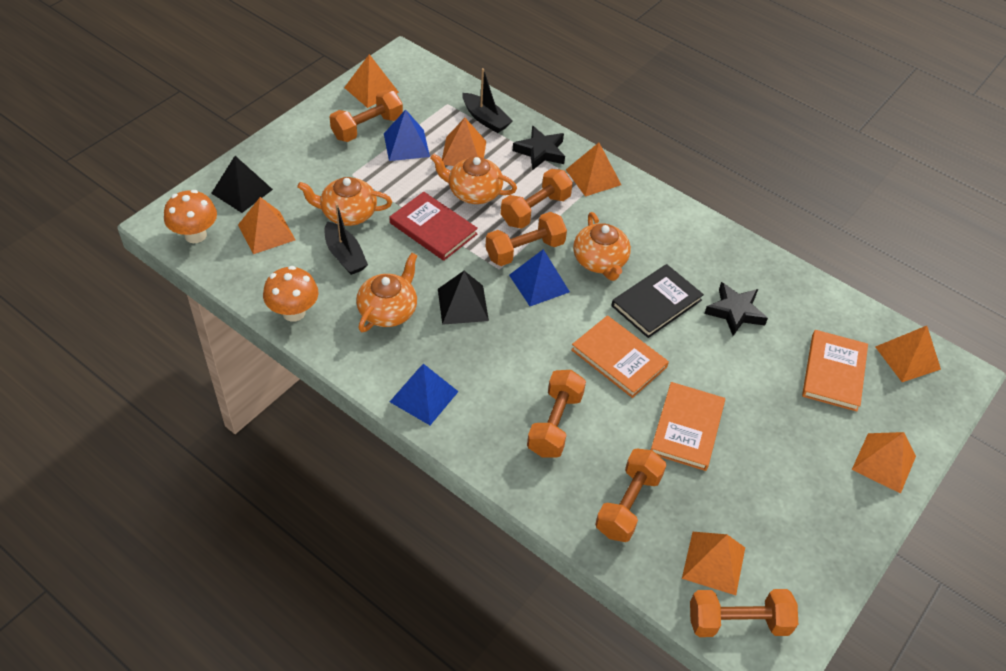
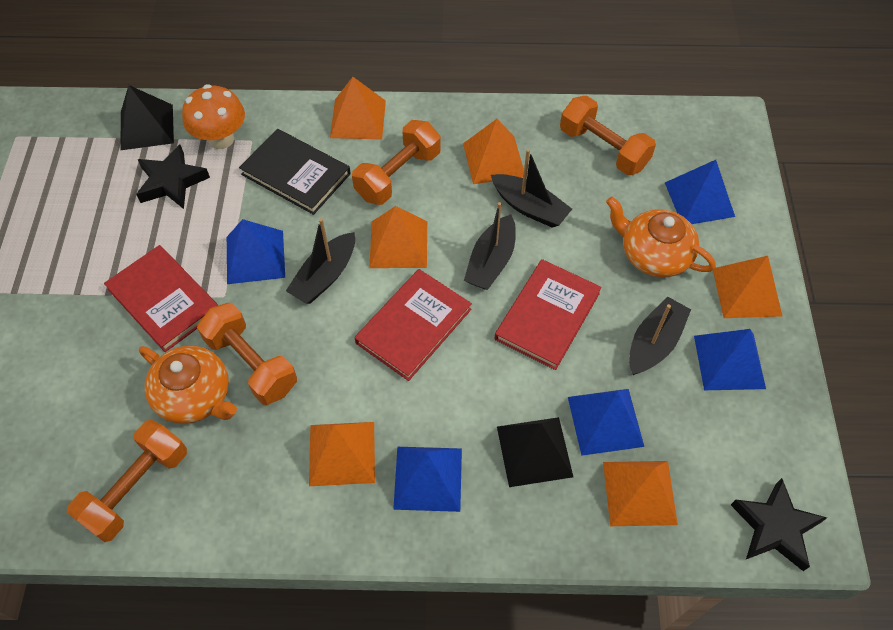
black boat: [325,204,368,275] [462,68,512,133] = 2 -> [286,218,355,304] [464,202,516,290] [491,149,572,228] [629,296,691,375] = 4
blue pyramid: [384,109,430,161] [390,364,459,425] [509,249,570,306] = 3 -> [227,219,285,284] [393,447,462,512] [568,389,644,456] [665,160,735,224] [694,329,766,390] = 5
orange book: [571,315,669,398] [651,382,725,471] [802,330,868,412] = 3 -> none = 0
orange dumbbell: [330,90,403,142] [485,212,567,266] [501,169,573,229] [527,370,586,458] [595,448,666,542] [690,589,798,637] = 6 -> [67,420,187,542] [197,303,297,405] [352,120,441,205] [560,95,656,175] = 4
orange mushroom: [164,190,217,243] [263,266,318,322] = 2 -> [182,84,245,149] = 1
orange pyramid: [238,197,295,254] [344,54,399,108] [442,118,486,166] [566,143,621,196] [682,532,745,595] [852,432,916,494] [875,326,941,382] = 7 -> [309,422,375,486] [330,77,386,140] [369,206,427,268] [463,119,524,184] [603,461,678,526] [713,256,782,318] = 6
orange teapot: [297,177,392,226] [356,253,418,332] [430,153,517,204] [573,212,631,281] = 4 -> [139,345,237,424] [606,197,716,277] = 2
red book: [389,192,478,261] = 1 -> [104,245,218,352] [354,269,472,381] [495,259,602,370] = 3

